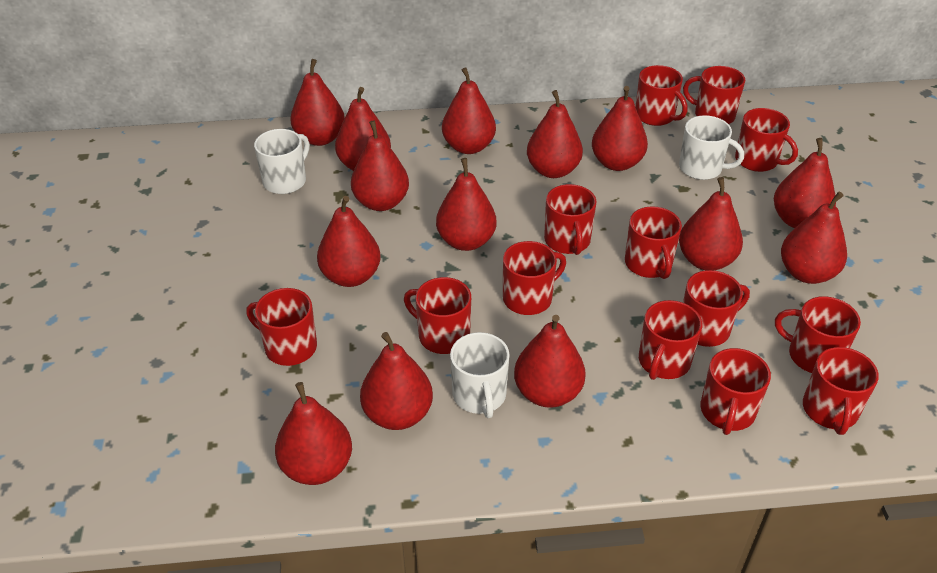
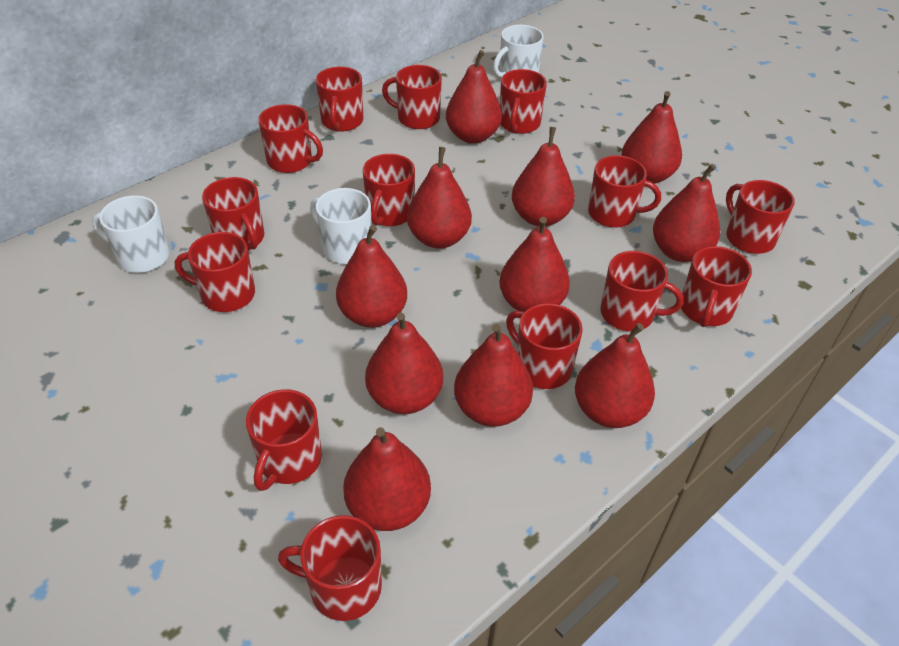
red mug: [246,288,317,366] [404,277,471,354] [503,241,566,315] [544,184,597,255] [625,206,682,279] [635,65,687,126] [639,300,702,380] [683,66,745,124] [683,270,750,347] [700,348,771,435] [735,108,798,172] [775,296,861,373] [803,347,879,435] = 13 -> [175,232,255,312] [202,177,264,250] [246,389,322,491] [258,104,323,173] [278,515,382,621] [316,67,363,132] [363,154,415,226] [382,65,442,129] [500,69,547,134] [506,303,583,389] [588,155,661,228] [600,251,684,331] [681,246,752,327] [726,180,795,254] = 14
red pear: [275,382,352,485] [291,59,345,146] [317,196,381,287] [335,87,391,171] [351,120,409,211] [360,332,433,430] [436,158,497,251] [442,67,496,154] [514,315,586,408] [527,90,583,178] [592,86,648,171] [679,177,743,270] [774,138,836,228] [781,192,847,284] = 14 -> [336,225,407,328] [343,427,431,531] [365,312,443,414] [407,147,472,248] [446,50,502,144] [454,324,533,427] [499,217,570,312] [512,127,575,227] [575,323,655,428] [622,91,682,184] [653,164,720,262] = 11

